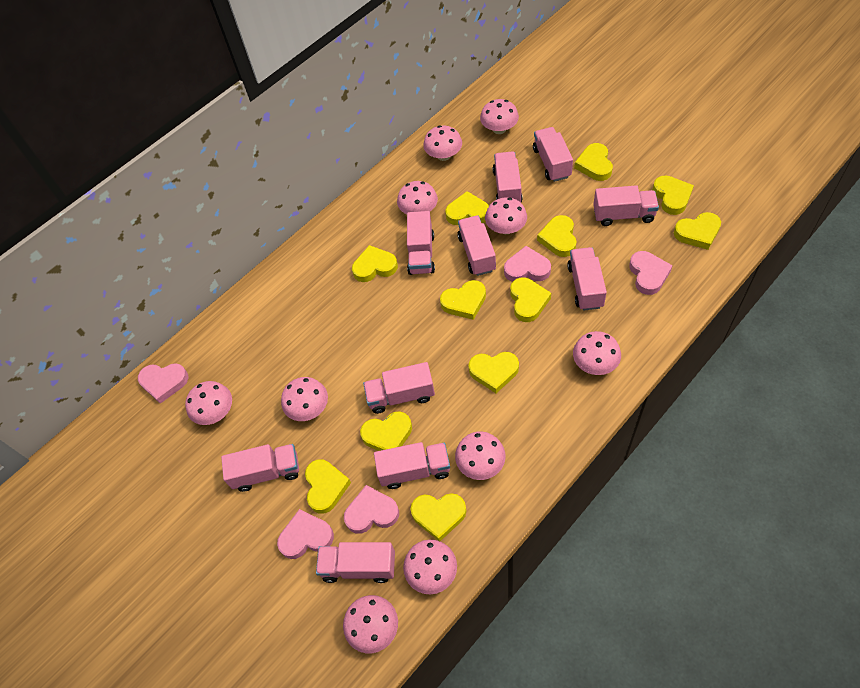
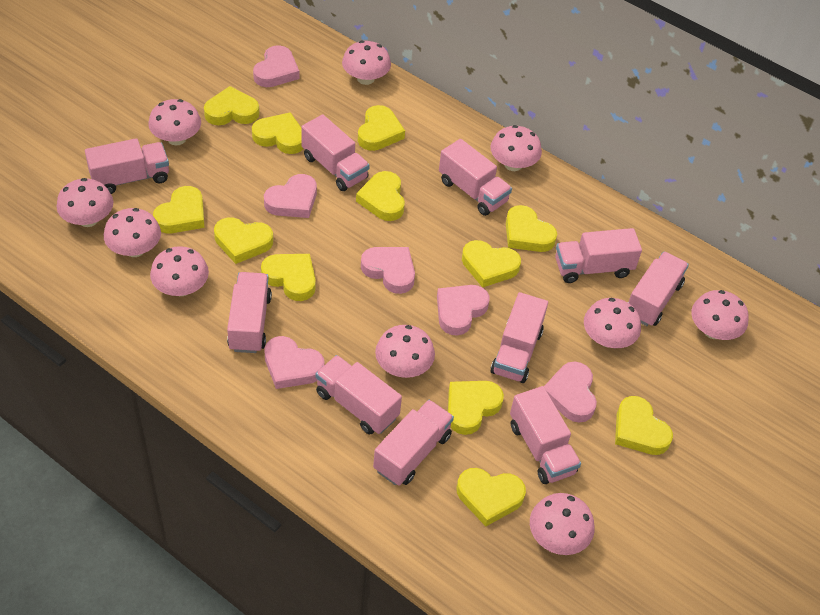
pink heart: [138,363,188,404] [277,509,334,559] [344,485,399,534] [504,246,551,282] [629,251,673,295] = 5 -> [253,45,299,87] [264,174,317,218] [264,336,325,389] [361,247,415,294] [437,285,489,336] [544,362,597,423] = 6

